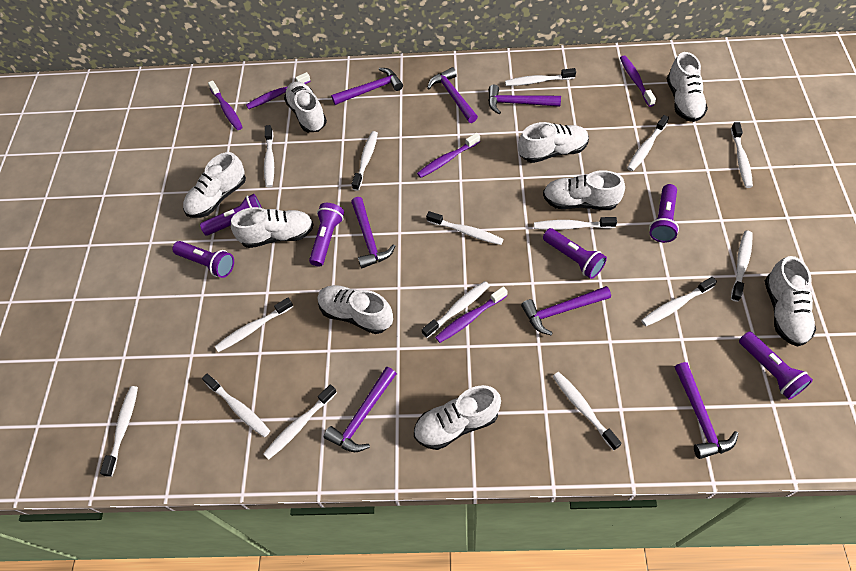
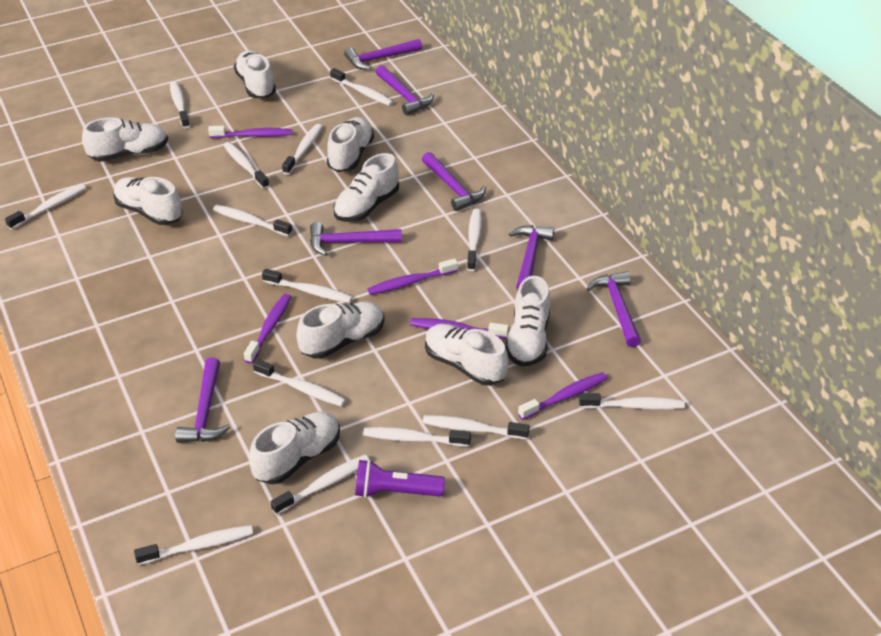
purple flashlight: [172,241,234,278] [200,194,262,236] [309,203,344,267] [543,228,607,279] [649,184,679,243] [739,331,813,399] = 6 -> [355,459,445,498] = 1
white toothbrush: [100,386,138,477] [202,374,270,437] [215,298,293,352] [263,384,337,459] [264,125,274,188] [352,131,378,191] [422,281,490,338] [426,211,504,245] [505,68,576,86] [534,217,617,230] [553,372,622,451] [627,115,669,171] [641,277,717,326] [731,122,753,188] [731,231,752,302] = 15 -> [5,184,86,230] [134,525,253,565] [170,81,190,128] [213,205,292,237] [223,142,269,189] [253,359,346,407] [262,269,353,303] [271,455,369,515] [282,124,323,175] [330,68,393,106] [363,427,471,447] [423,415,530,439] [467,209,482,271] [579,393,685,410] = 14

